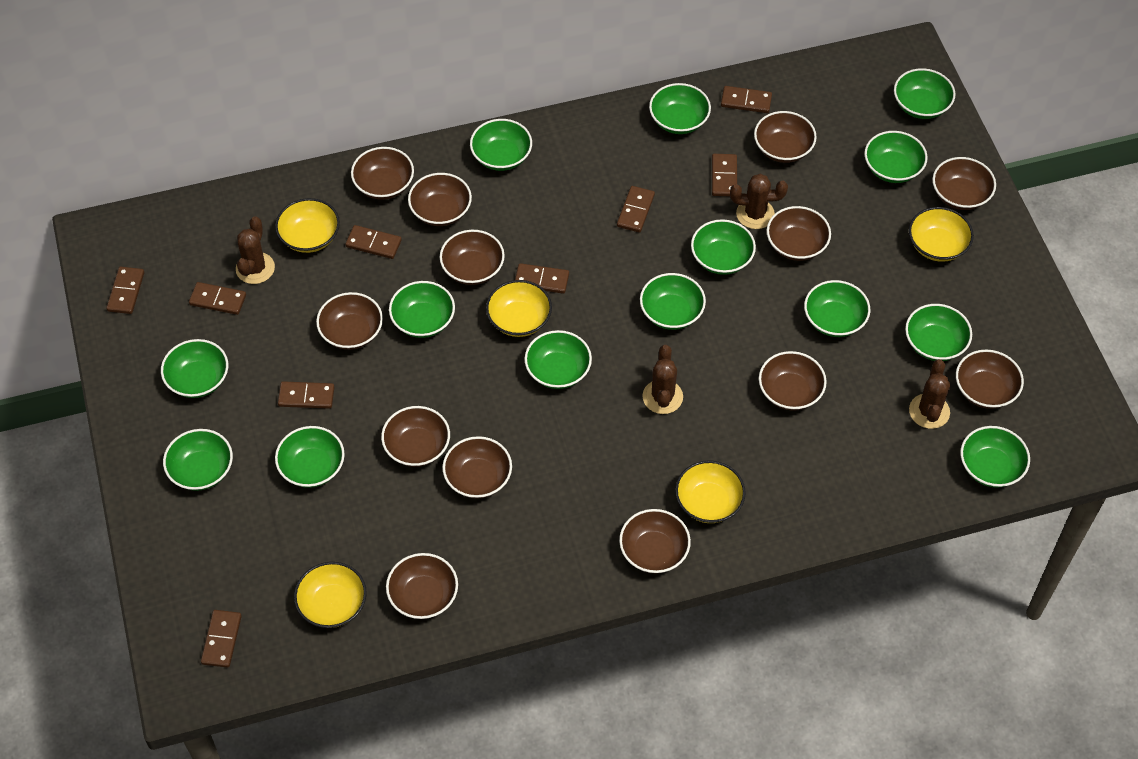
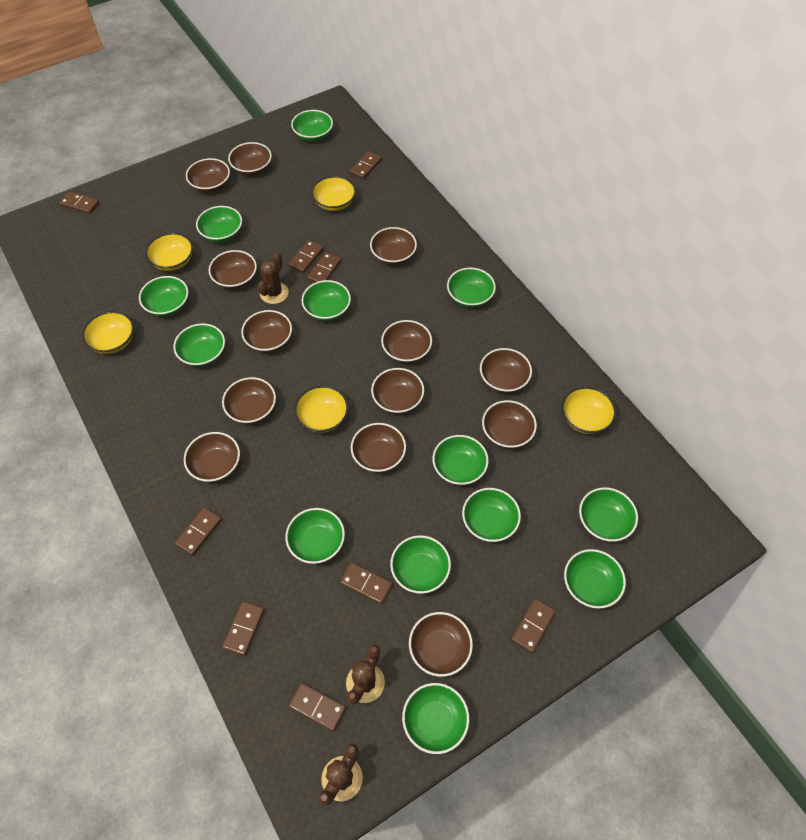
brown cactus: [236,216,275,284] [642,345,683,414] [730,174,788,229] [909,359,950,429] = 4 -> [257,252,289,304] [318,744,363,806] [346,645,385,705] = 3
green bowl: [161,339,228,398] [163,429,233,491] [275,426,345,488] [389,281,455,338] [470,119,532,171] [525,330,592,389] [640,273,706,330] [649,83,711,134] [691,219,756,275] [804,280,870,337] [864,131,928,183] [894,68,955,119] [905,304,972,361] [960,426,1030,488] = 14 -> [139,276,188,316] [174,323,225,367] [196,206,242,242] [285,508,345,564] [291,110,333,142] [302,280,351,321] [390,535,451,594] [402,683,469,754] [433,435,489,485] [447,268,496,308] [462,488,521,542] [564,549,626,609] [579,487,638,542] = 13

